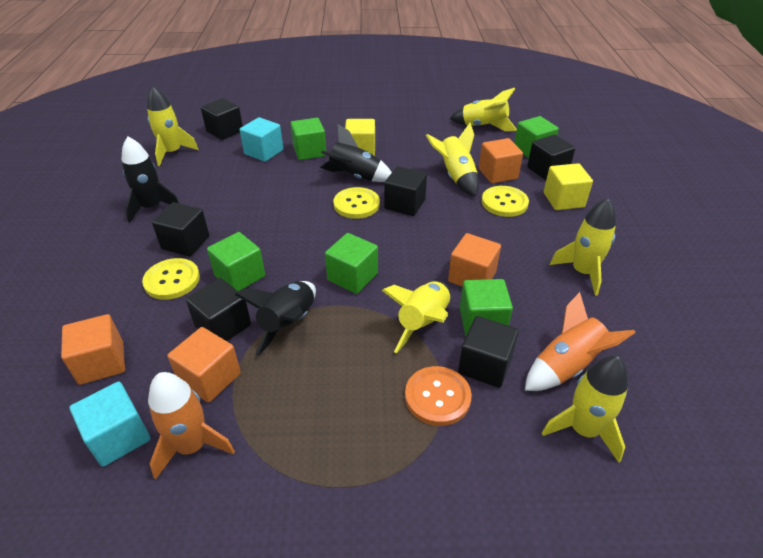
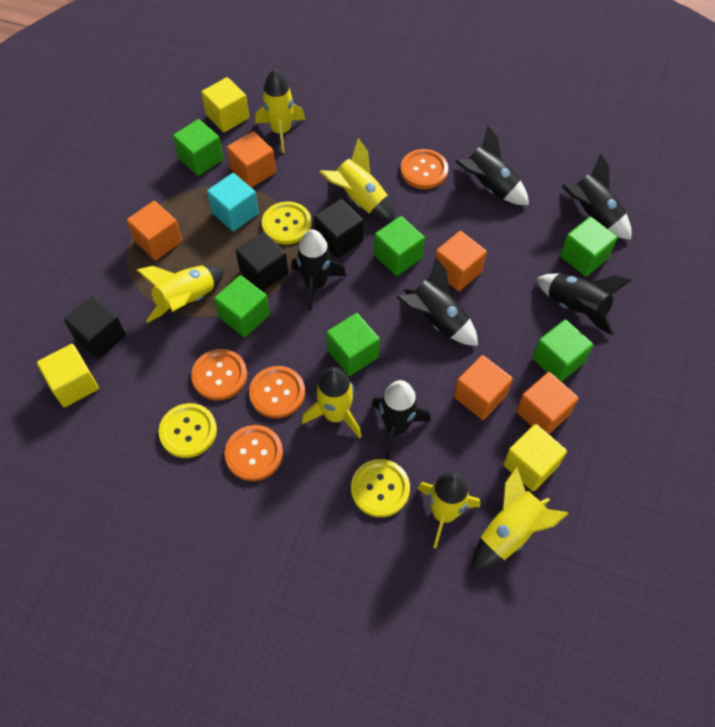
black cube: [152,202,209,256] [186,278,251,341] [201,98,243,140] [384,166,427,216] [458,316,519,388] [527,134,575,180] = 6 -> [64,296,126,359] [236,232,288,292] [314,199,364,258] = 3
black rocket: [122,137,179,223] [235,281,316,356] [320,123,392,182] = 3 -> [291,229,346,311] [372,380,431,459] [397,257,478,346] [456,125,529,205] [537,273,631,335] [562,153,631,240] = 6
green cube: [207,232,265,292] [290,118,326,160] [325,233,378,294] [460,279,513,336] [514,116,559,158] = 5 -> [173,119,223,176] [214,275,270,337] [326,313,380,376] [374,216,425,276] [532,320,593,382] [560,217,617,277] = 6
orange button: [405,366,472,426] = 1 -> [191,349,247,400] [224,425,283,481] [249,366,305,418] [400,149,448,189] = 4
orange cube: [61,314,125,385] [167,327,241,403] [448,233,501,287] [479,138,523,184] = 4 -> [127,201,182,260] [227,131,276,188] [434,231,487,291] [454,355,513,420] [516,372,579,434] = 5
orange rocket: [148,372,235,480] [525,292,636,391] = 2 -> none = 0
turquoise cube: [69,381,151,467] [240,117,283,162] = 2 -> [207,173,259,231] = 1
yellow cube: [345,119,375,156] [544,163,593,210] = 2 -> [37,344,99,407] [201,77,249,132] [503,424,567,491] = 3

